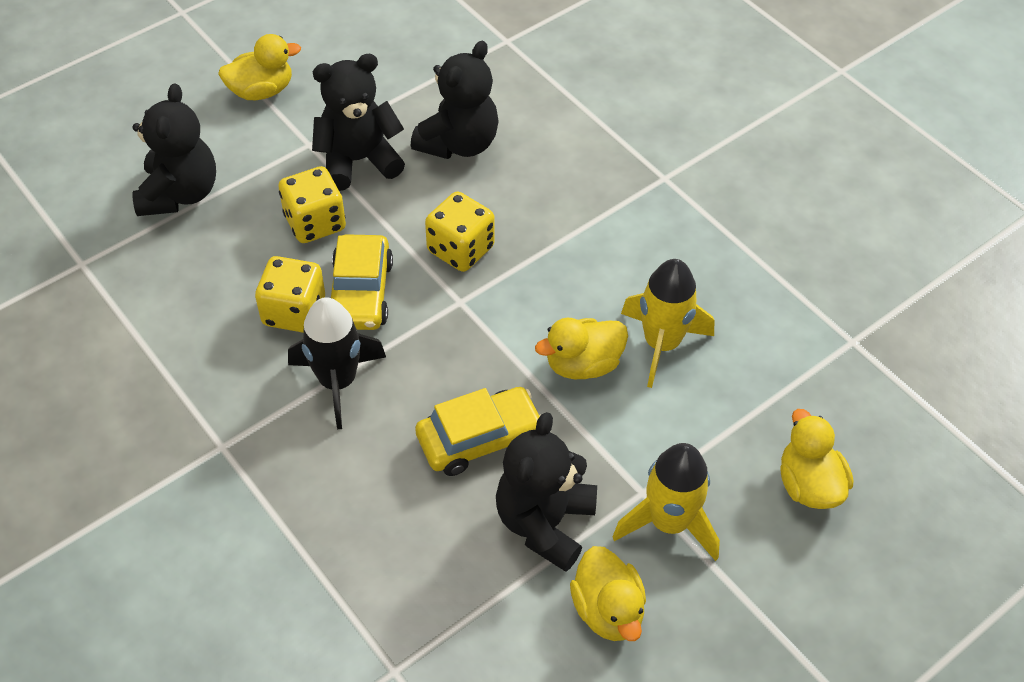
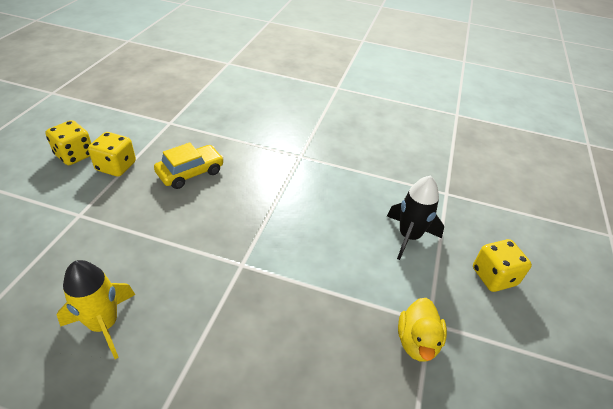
black teddy bear: [133,83,216,216] [312,54,405,191] [411,41,499,159] [496,412,597,572] = 4 -> none = 0
yellow car: [331,234,393,330] [415,387,541,476] = 2 -> [154,142,224,189] = 1
yellow duck: [218,34,301,100] [535,318,628,379] [570,546,646,641] [780,409,853,509] = 4 -> [398,298,447,362] = 1
yellow rocket: [613,443,720,561] [621,259,714,388] = 2 -> [57,260,135,359] = 1

